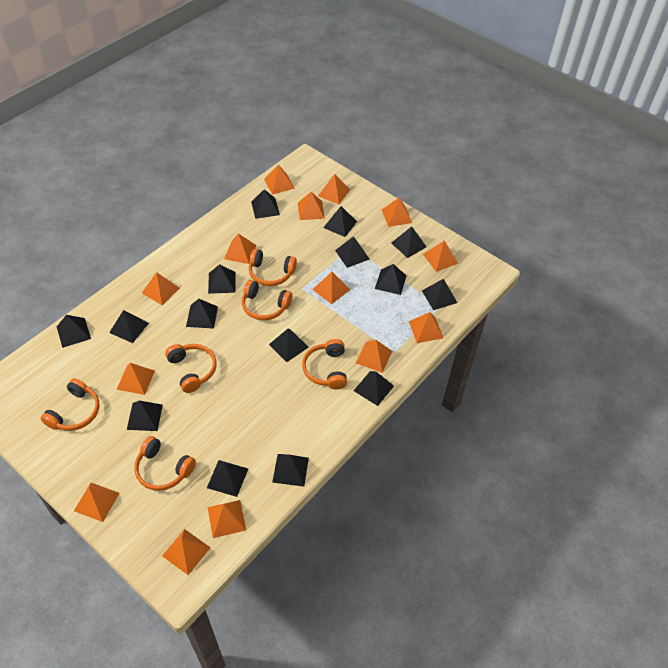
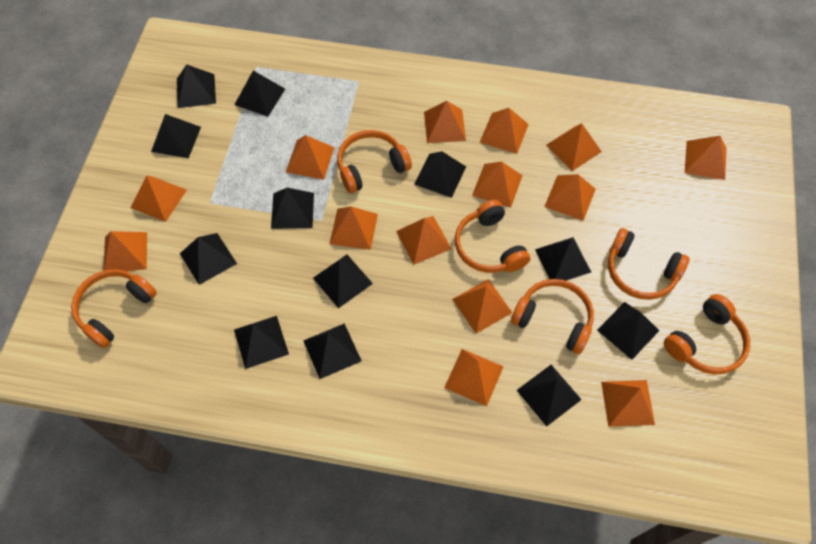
black pyramid: [57,315,91,348] [109,310,149,343] [127,401,163,431] [186,299,218,329] [207,460,248,497] [208,264,236,294] [251,189,280,219] [269,328,309,362] [272,454,309,487] [323,206,357,237] [335,236,370,268] [354,371,394,406] [375,264,407,295] [391,226,427,258] [422,279,457,310] = 15 -> [151,114,201,158] [177,64,216,108] [180,233,237,285] [234,71,285,117] [234,316,289,369] [271,188,314,229] [303,323,361,379] [313,254,373,308] [414,151,466,198] [517,365,582,426] [535,237,591,281] [597,302,659,360] = 12

